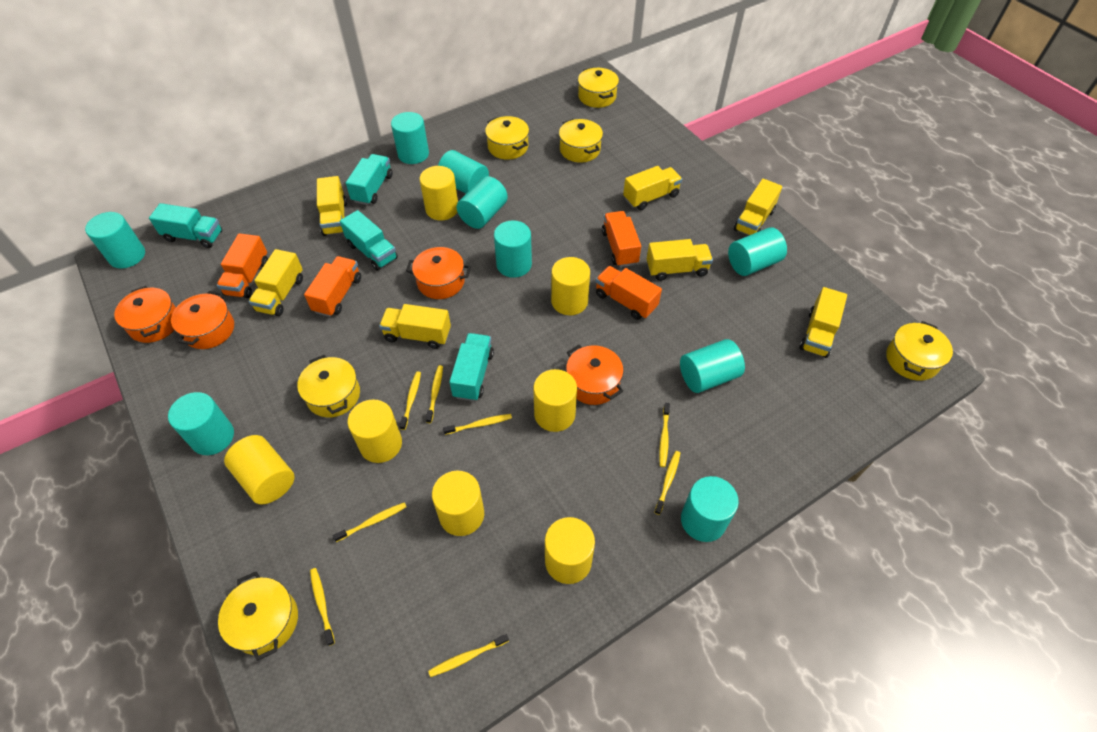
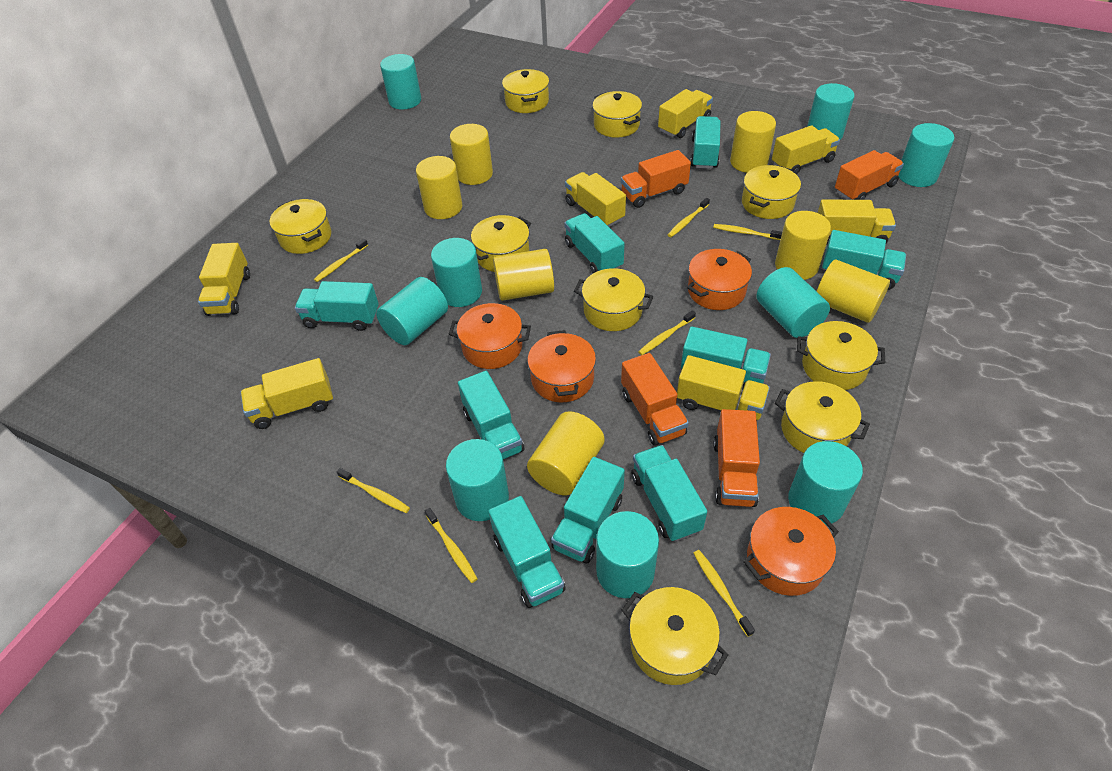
turquoise truck: [149,203,222,248] [340,210,398,271] [346,154,393,205] [449,333,494,401] = 4 -> [295,281,379,331] [458,371,524,459] [489,496,566,608] [551,457,625,563] [564,213,625,273] [631,445,707,542] [681,326,771,388] [690,116,720,169] [822,230,906,290] = 9
yellow pot: [218,572,298,661] [297,355,360,417] [485,116,529,160] [559,119,603,163] [578,67,619,108] [886,321,953,381] = 6 -> [270,199,331,254] [471,215,531,272] [502,69,549,113] [574,268,654,331] [593,91,642,138] [622,587,729,685] [742,165,801,219] [775,381,870,453] [797,321,886,390] = 9
yellow toothbrush: [310,568,335,646] [332,502,406,542] [400,371,421,430] [426,365,443,423] [428,634,509,677] [443,414,512,435] [654,451,680,515] [659,403,670,467] = 8 -> [314,239,368,282] [337,468,410,513] [425,508,477,583] [638,310,696,355] [668,198,710,237] [693,550,755,637] [713,224,782,240] = 7

